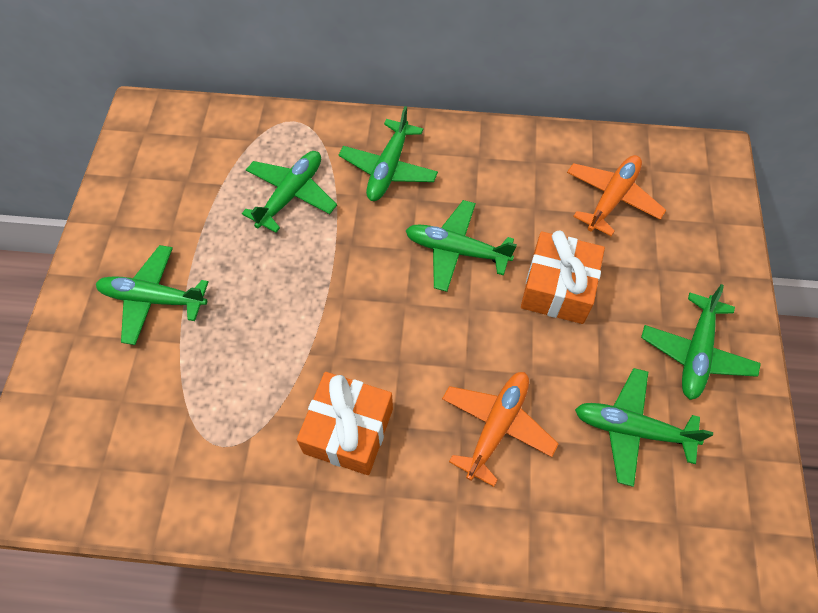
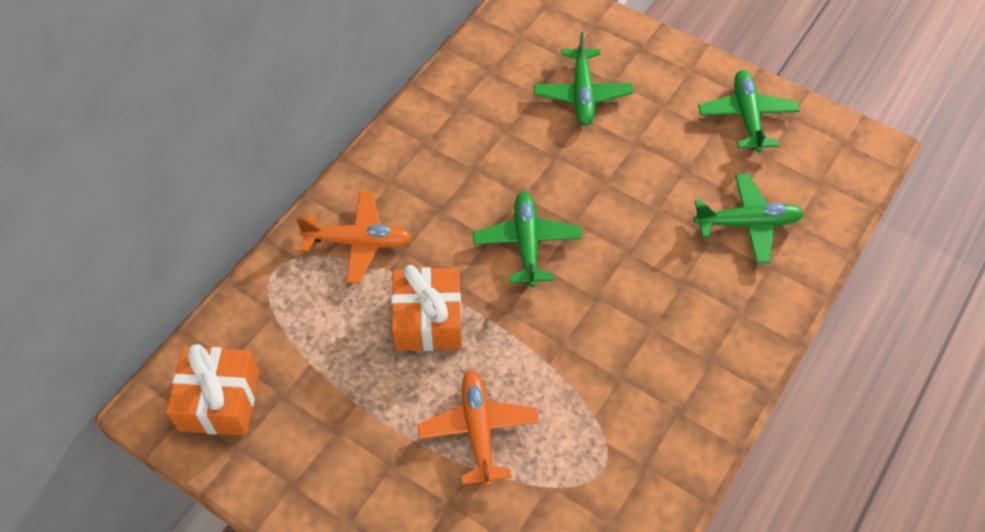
green plane: [96,245,208,345] [242,151,337,233] [339,106,438,201] [406,200,517,292] [575,368,713,487] [641,284,761,400] = 6 -> [473,192,582,287] [534,32,633,126] [693,173,804,264] [698,70,800,152] = 4

